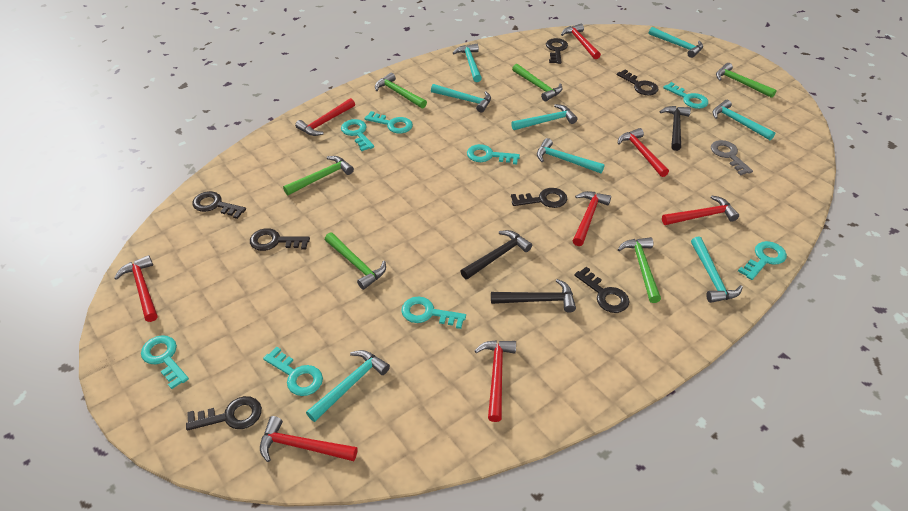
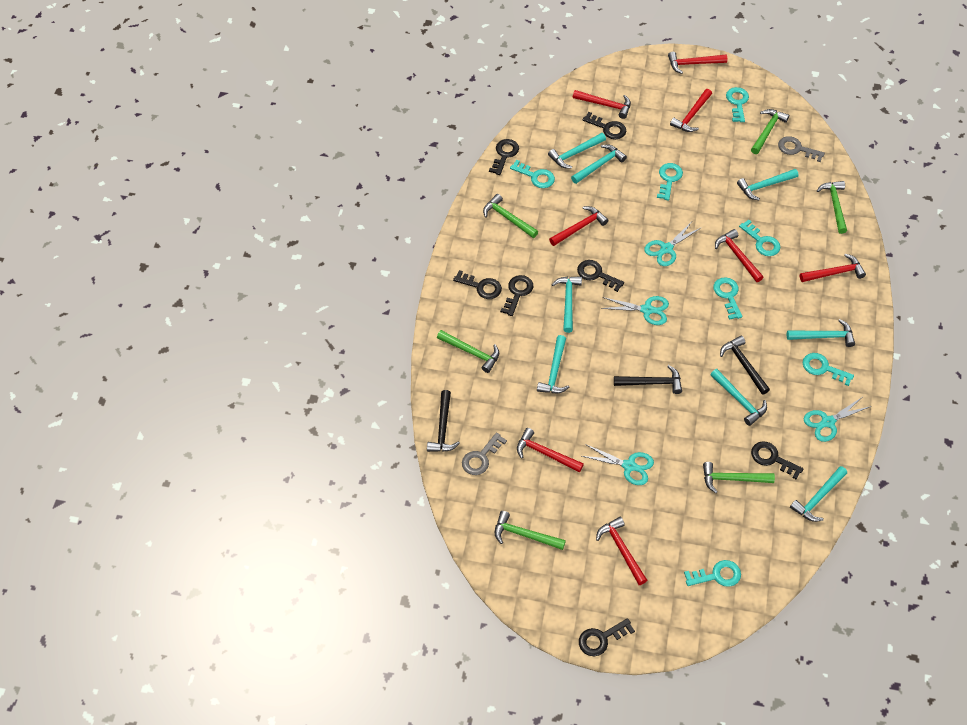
grey key: [711,140,753,176] = 1 -> [462,432,507,475] [778,136,825,162] = 2
turquoise key: [141,335,189,389] [263,346,323,396] [341,119,374,151] [364,111,413,133] [401,297,466,329] [467,144,520,164] [663,82,708,109] [738,241,787,280] = 8 -> [510,160,555,188] [657,163,683,200] [684,560,741,587] [713,277,742,320] [726,87,749,122] [739,219,781,256] [803,353,854,386] = 7
turquoise scissors: none = 0 -> [582,444,654,485] [601,296,669,325] [644,223,702,266] [804,397,871,442] = 4

